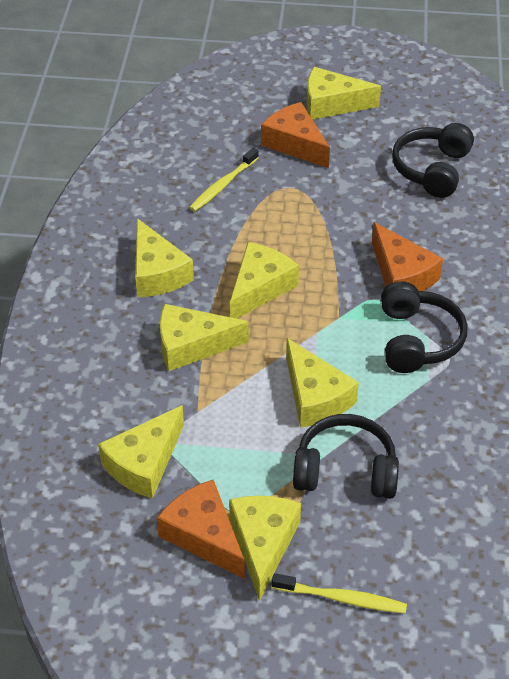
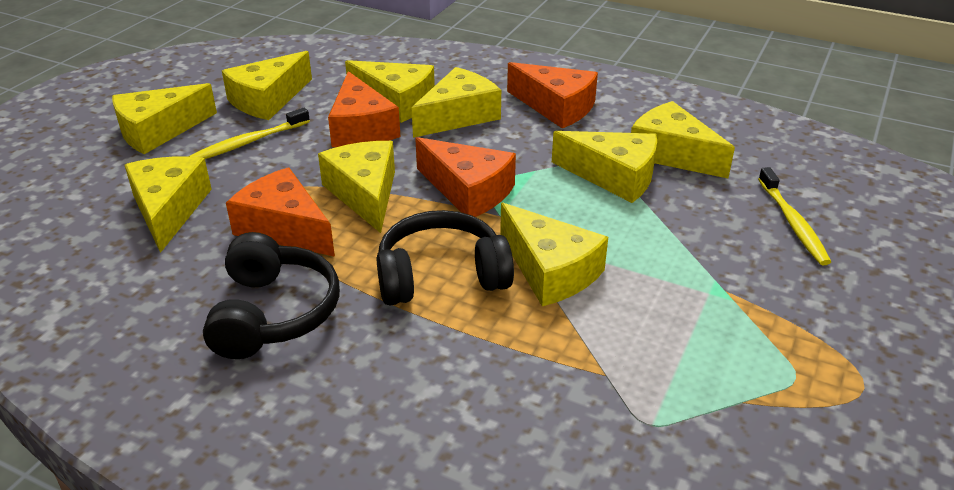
black headphones: [293,414,399,499] [381,281,468,373] [392,123,474,198] = 3 -> [203,232,340,359] [377,210,514,305] = 2
orange cheese: [157,479,245,579] [261,102,330,168] [372,222,443,291] = 3 -> [226,167,335,257] [328,71,401,147] [415,137,516,217] [507,62,598,128] = 4
yellow cheese: [98,405,184,499] [135,218,194,298] [160,304,248,371] [229,496,301,602] [230,242,299,319] [286,338,359,428] [307,67,381,120] = 7 -> [112,83,217,154] [124,156,212,253] [222,51,312,120] [318,141,395,233] [345,60,435,123] [412,67,501,138] [500,203,608,306] [552,131,657,203] [631,101,735,178] = 9

